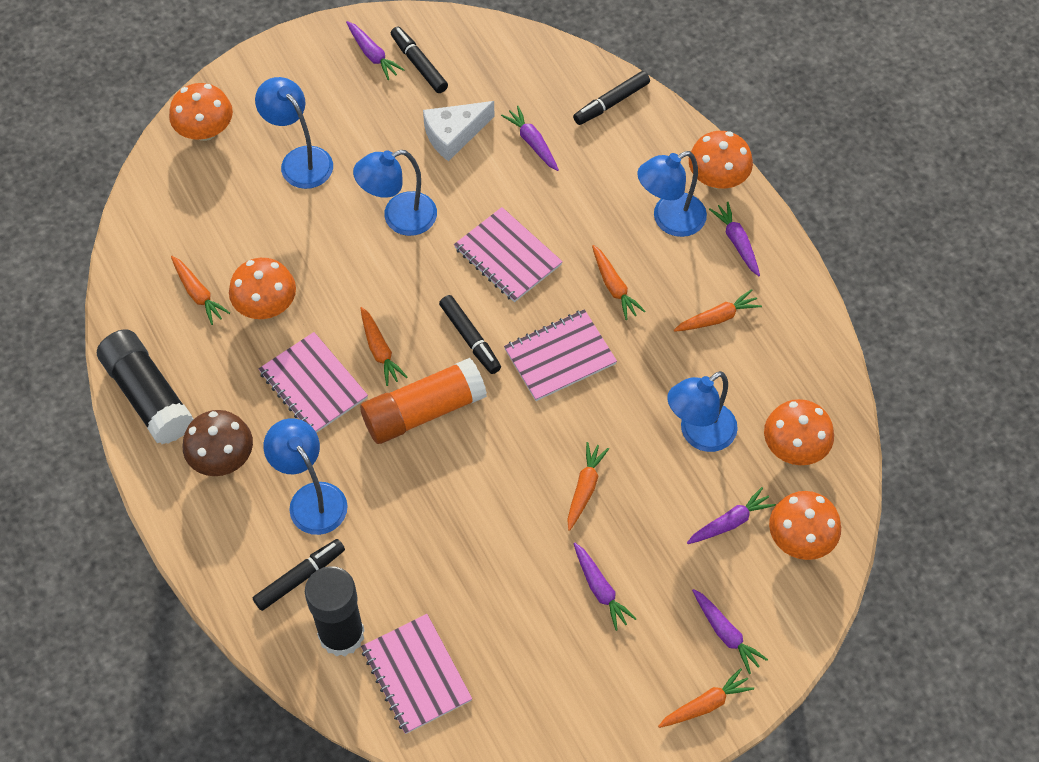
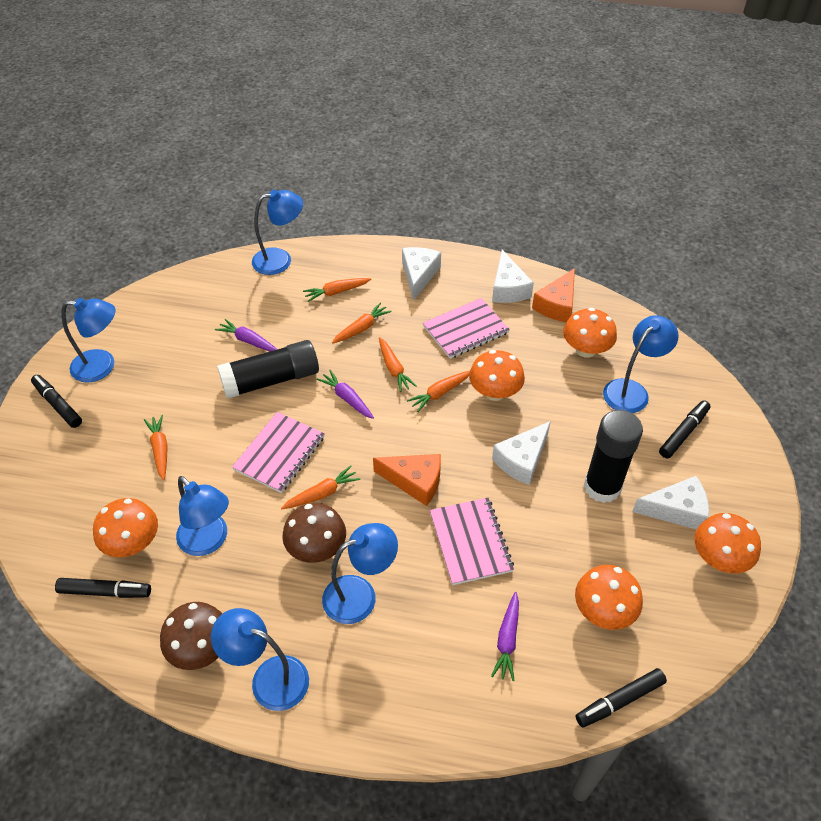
blue lamp: [255,77,333,189] [264,418,348,535] [353,150,437,236] [637,151,707,237] [667,371,738,452] = 5 -> [61,298,115,383] [176,476,229,556] [211,608,309,711] [252,190,303,275] [322,523,398,624] [603,315,679,413] = 6
brown mushroom: [183,410,253,476] = 1 -> [160,602,223,670] [282,503,346,563] = 2
orange cheese: none = 0 -> [373,454,441,506] [532,268,575,322] = 2
orange glue stick: [360,358,487,444] = 1 -> none = 0
pink notebook: [259,332,368,433] [361,614,472,734] [454,207,563,302] [504,309,617,401] = 4 -> [232,412,325,493] [423,298,510,359] [430,498,514,585] = 3
purple carrot: [346,21,405,80] [501,106,559,171] [574,543,637,631] [687,487,776,544] [692,589,768,674] [709,202,760,276] = 6 -> [215,319,277,351] [317,370,374,419] [491,592,519,681] = 3
white cheese: [423,101,494,162] = 1 -> [402,247,441,301] [492,250,534,303] [492,421,551,485] [632,476,709,530] = 4

